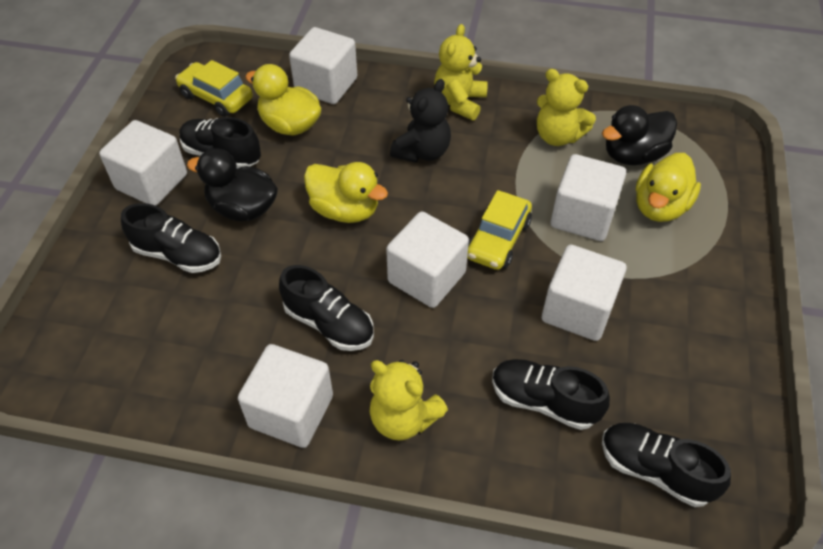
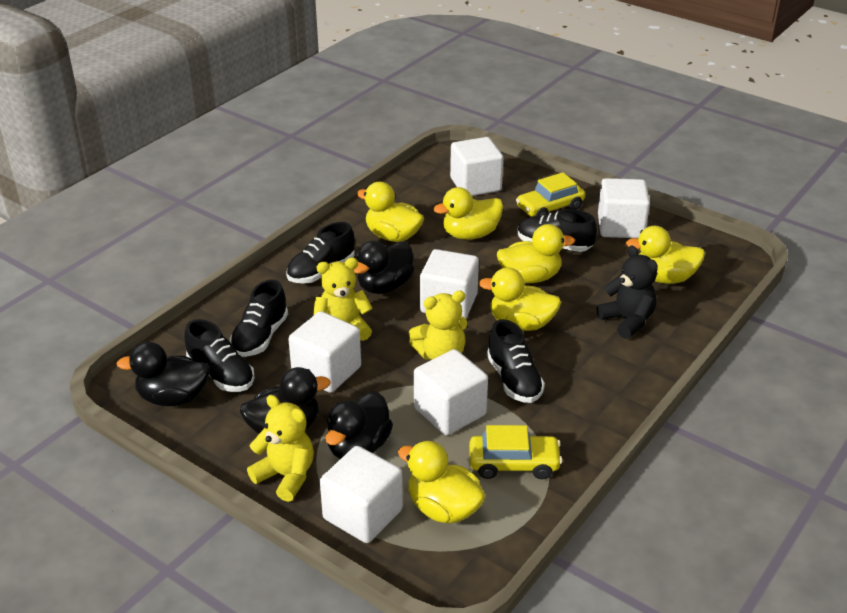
black duck: [187,148,278,221] [602,105,677,165] = 2 -> [116,342,210,406] [240,367,331,434] [325,392,393,459] [353,240,414,294] = 4
yellow duck: [245,64,321,136] [304,162,388,223] [636,153,701,222] = 3 -> [357,182,424,242] [398,441,486,524] [433,187,503,240] [479,267,561,331] [497,224,575,283] [626,226,705,284] = 6

